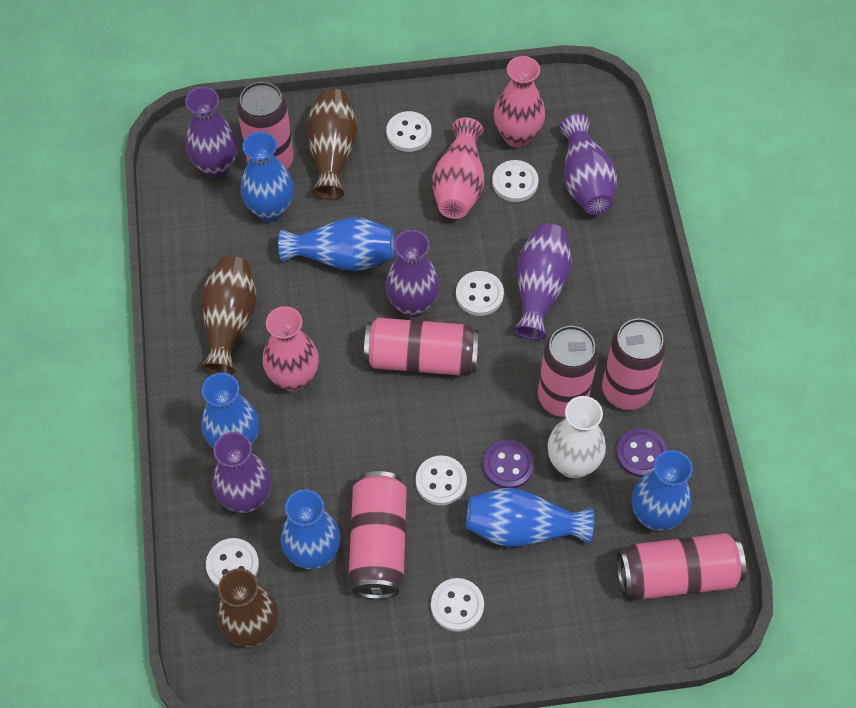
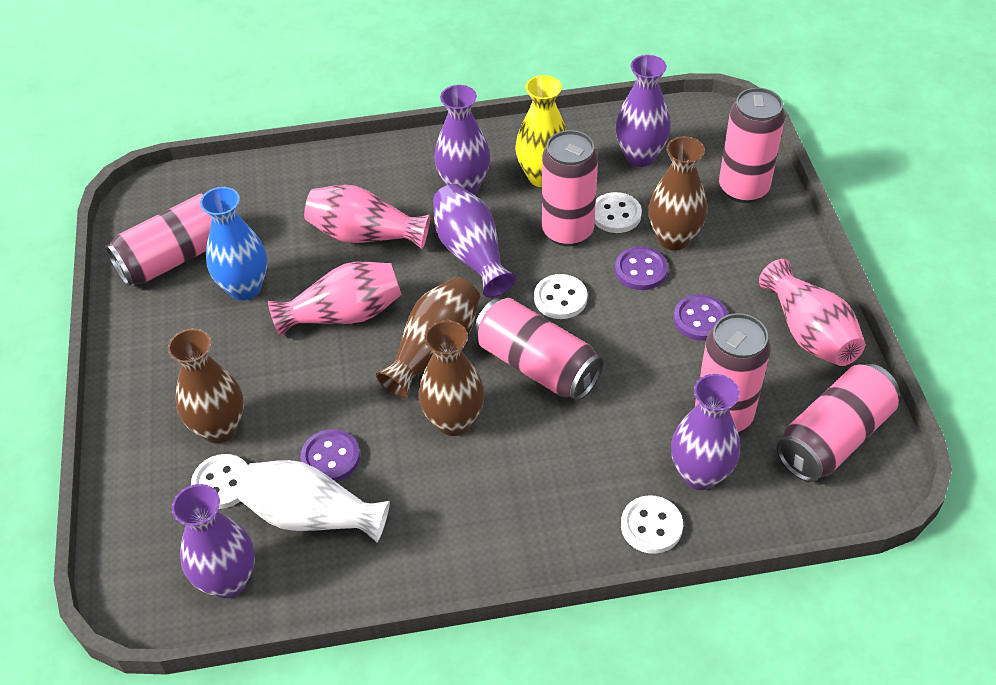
blue vase: [201,373,259,449] [240,132,294,222] [278,217,395,271] [281,490,340,569] [466,488,594,547] [632,450,693,531] = 6 -> [200,187,268,300] = 1
brown vase: [201,256,256,375] [217,568,278,647] [306,89,357,200] = 3 -> [167,328,244,443] [376,277,480,398] [418,320,484,436] [648,136,707,251] = 4
purple button: [483,440,534,488] [616,428,668,477] = 2 -> [300,429,360,482] [615,246,668,290] [673,294,728,341] = 3
white button: [206,538,259,587] [386,111,432,152] [416,456,467,505] [431,578,484,632] [456,271,504,316] [492,160,539,202] = 6 -> [191,454,248,509] [534,274,587,319] [595,192,642,233] [621,495,683,554] = 4
yellow vase: none = 0 -> [515,75,567,187] = 1

